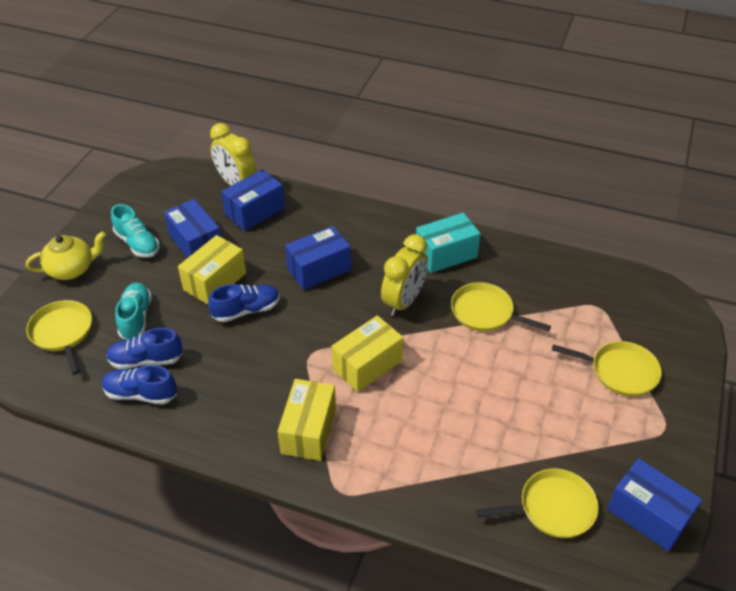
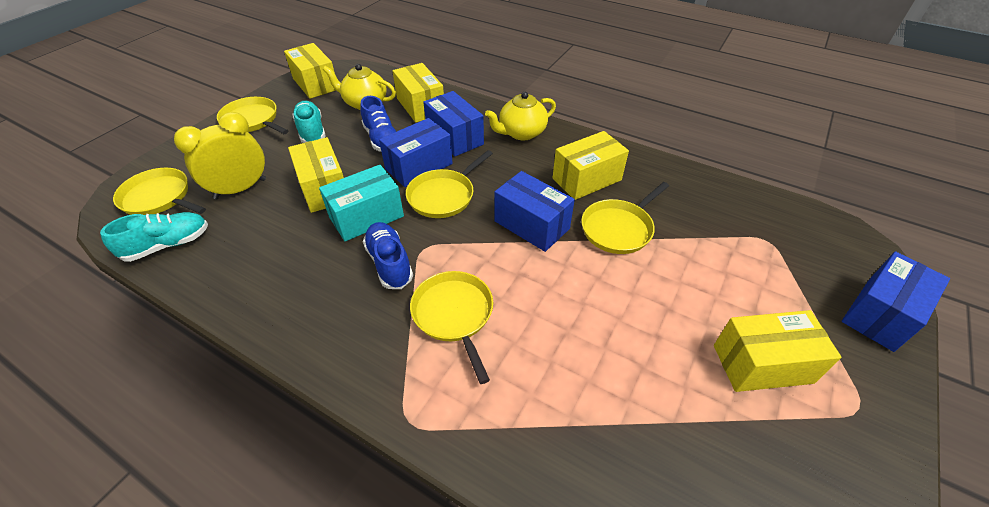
blue shoe: [102,365,177,404] [106,328,183,369] [208,284,280,322] = 3 -> [360,96,396,152] [363,222,413,289] = 2
yellow box: [178,235,246,305] [278,379,336,461] [331,315,403,392] = 3 -> [284,43,336,99] [288,137,344,213] [392,63,444,123] [553,131,629,200] [714,310,842,392] = 5
yellow clock: [210,123,257,186] [381,234,428,316] = 2 -> [174,112,266,199] = 1
yellow pan: [26,300,92,375] [451,282,551,332] [476,468,599,538] [552,341,662,397] = 4 -> [113,168,206,215] [217,97,289,134] [406,150,493,218] [410,271,493,384] [581,182,669,254] = 5
yellow teapot: [26,231,106,280] = 1 -> [323,64,396,110] [485,92,556,140] = 2

